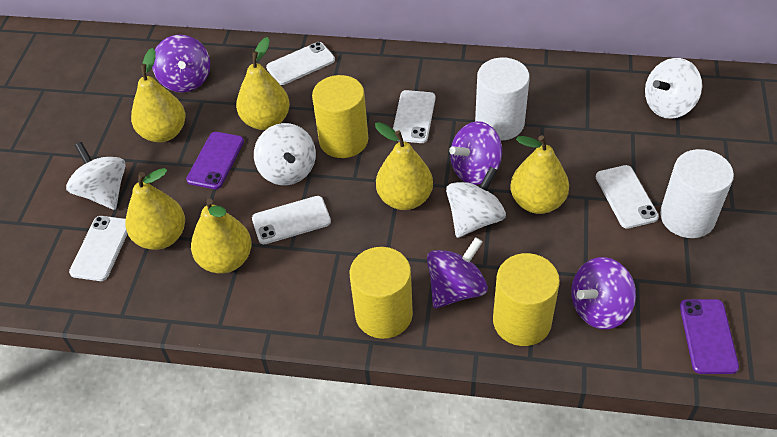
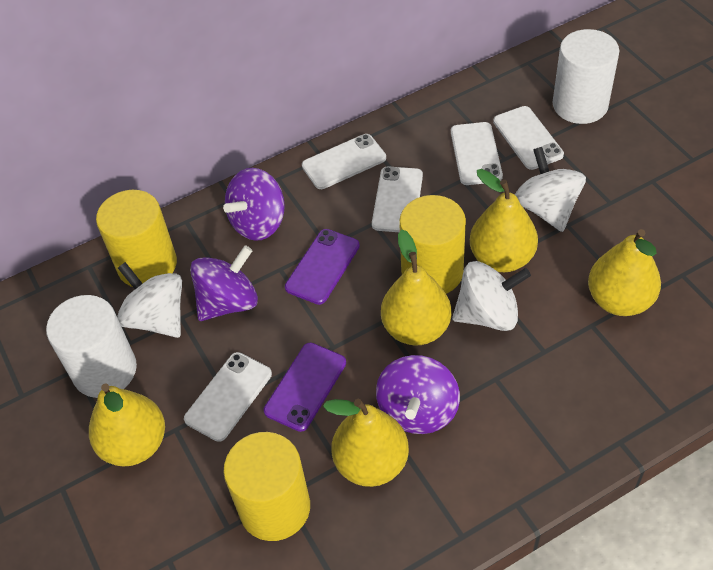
purple spinning top: [152,35,210,92] [427,237,488,308] [449,121,502,185] [571,257,636,329] = 4 -> [190,245,258,321] [223,168,285,241] [376,355,460,434] = 3
white spinning top: [66,142,126,210] [254,123,316,185] [446,166,506,238] [645,58,702,119] = 4 -> [117,262,182,338] [452,261,531,331] [515,147,586,232] = 3
yellow pear: [125,168,185,250] [131,48,185,142] [191,198,252,274] [236,37,290,130] [375,122,433,210] [510,135,569,214] = 6 -> [89,384,165,467] [323,399,409,487] [381,229,451,346] [470,169,538,272] [588,229,661,316] = 5

